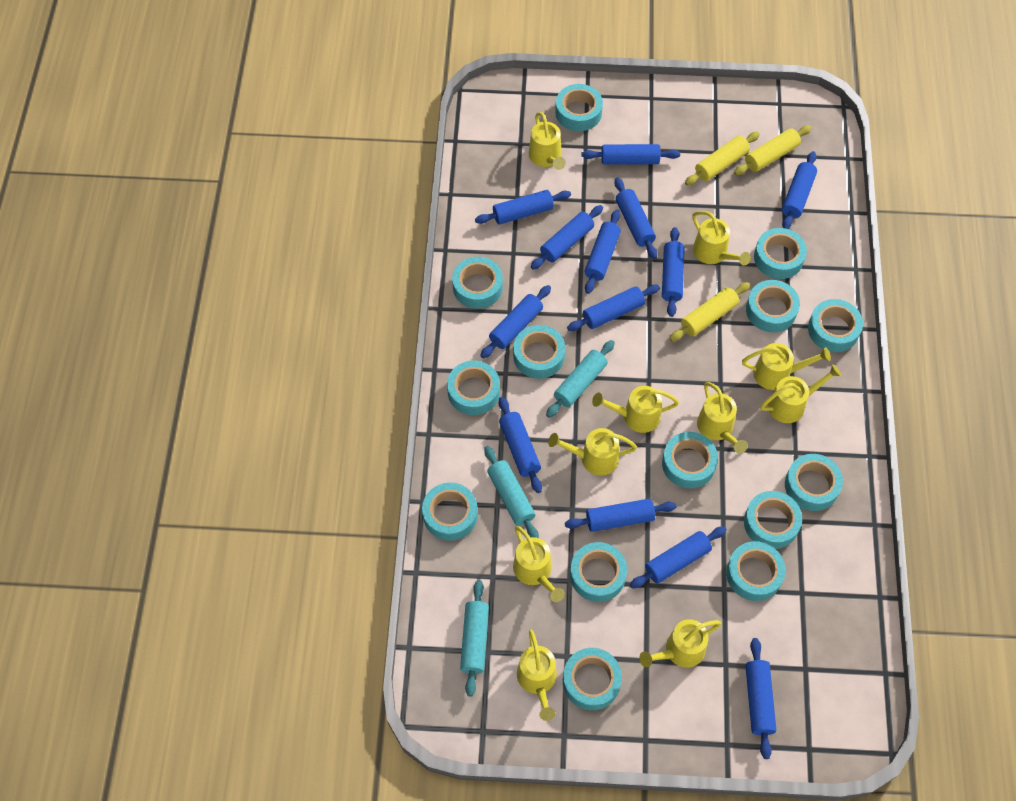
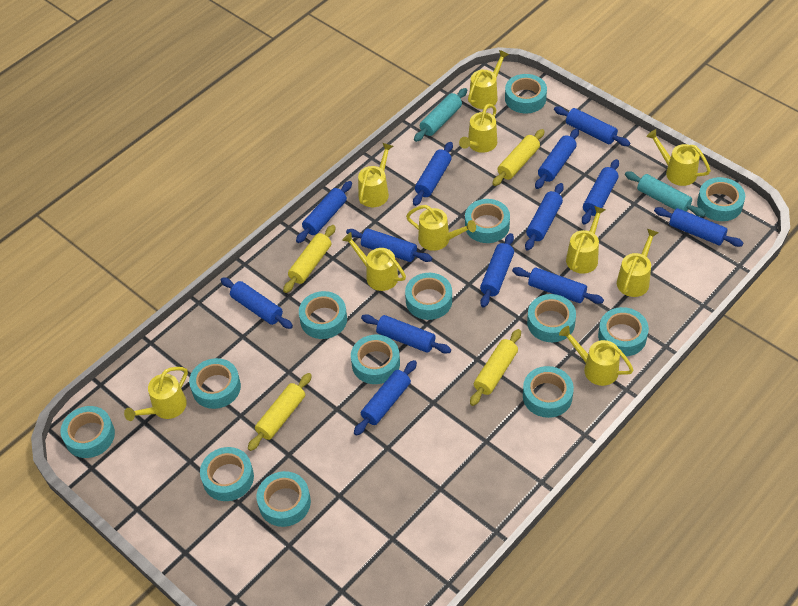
turquoise rolling pin: [460,580,489,696] [484,446,539,538] [546,340,615,418] = 3 -> [414,88,467,142] [625,171,706,217] = 2
turquoise tape: [422,482,478,541] [447,360,500,415] [452,257,503,309] [513,325,565,379] [555,84,603,131] [563,648,622,710] [570,542,627,602] [662,432,718,489] [726,541,786,601] [744,491,802,549] [746,280,800,332] [754,228,807,279] [785,454,843,511] [808,299,863,352] = 14 -> [61,406,115,458] [189,358,241,409] [200,447,254,501] [257,471,311,527] [299,291,347,339] [351,335,400,384] [405,273,452,320] [465,199,510,243] [505,74,547,113] [523,366,574,418] [527,294,576,342] [598,307,649,356] [697,177,745,221] = 13
yellow rolling pin: [669,282,750,342] [685,132,760,186] [734,125,812,175] = 3 -> [248,373,312,451] [283,225,336,293] [470,329,521,406] [492,129,545,186] = 4

